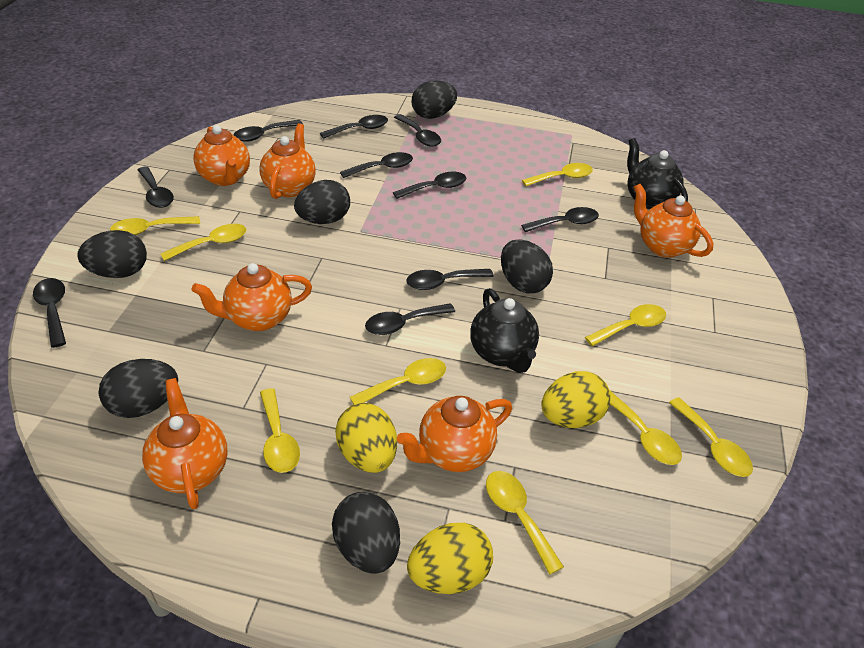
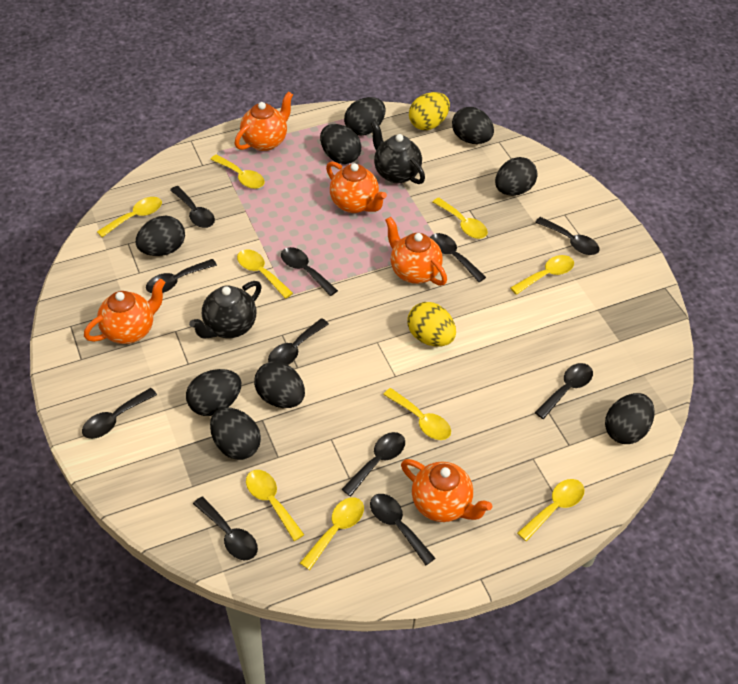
black egg: [77,230,147,278] [99,359,178,418] [294,180,350,224] [332,492,400,574] [412,81,457,119] [501,240,553,293] = 6 -> [136,216,185,256] [186,369,241,416] [210,407,261,460] [254,361,305,408] [320,124,361,164] [344,97,385,136] [452,107,494,144] [495,157,537,196] [605,393,654,444] = 9
black spoon: [33,278,66,348] [138,166,174,208] [234,120,303,142] [320,115,388,139] [340,152,413,178] [365,303,455,335] [393,172,466,199] [394,114,441,147] [406,269,493,290] [521,207,599,232] = 10 -> [82,388,157,439] [146,259,217,293] [170,186,215,228] [193,496,258,560] [268,318,329,365] [281,247,338,296] [341,432,405,496] [370,494,436,565] [430,233,486,282] [534,363,593,419] [535,217,599,255] = 11
orange teapot: [142,378,228,510] [192,263,312,331] [193,125,250,186] [260,123,316,199] [397,396,512,472] [634,184,713,258] = 6 -> [84,279,165,344] [235,91,293,151] [326,161,387,213] [385,217,447,286] [401,459,492,522] = 5
yellow egg: [335,403,397,473] [407,523,493,594] [541,371,611,428] = 3 -> [408,302,456,346] [409,92,450,130] = 2

